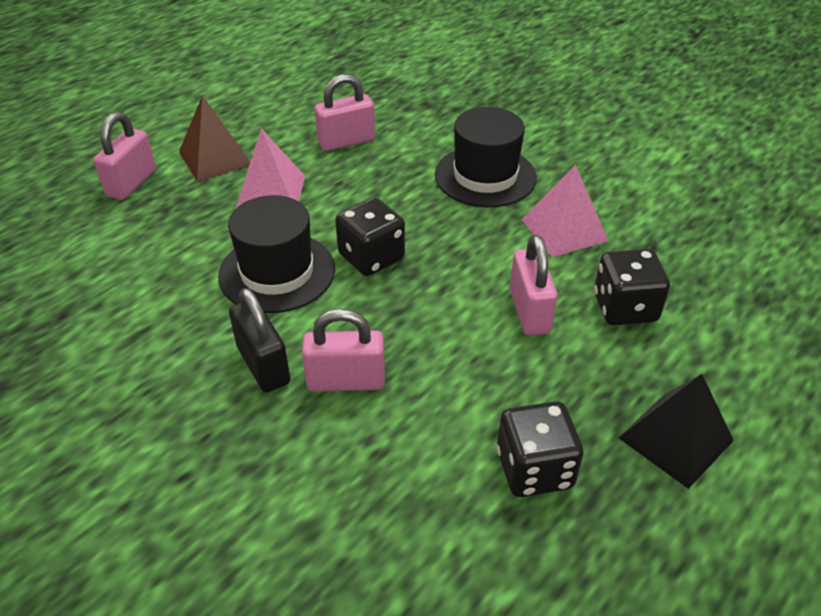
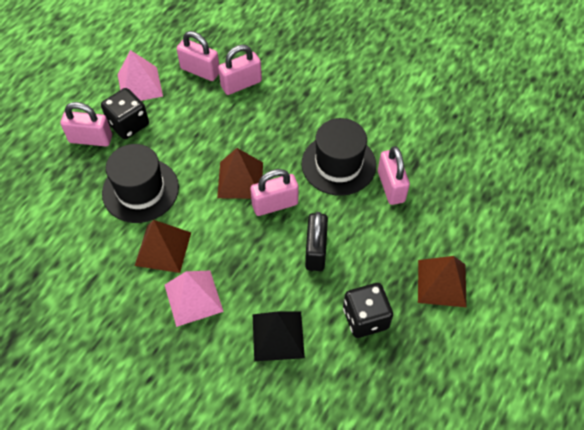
black dice: [335,197,405,276] [497,401,584,497] [594,249,670,326] = 3 -> [101,88,149,139] [343,283,393,338] = 2
brown pyramid: [179,95,250,181] = 1 -> [135,220,191,273] [217,148,263,199] [418,256,467,307] = 3
pink padlock: [94,112,156,200] [302,309,385,392] [314,74,375,151] [510,234,558,336] = 4 -> [60,102,112,147] [177,31,219,81] [218,45,262,95] [250,169,299,216] [378,146,410,205] = 5

